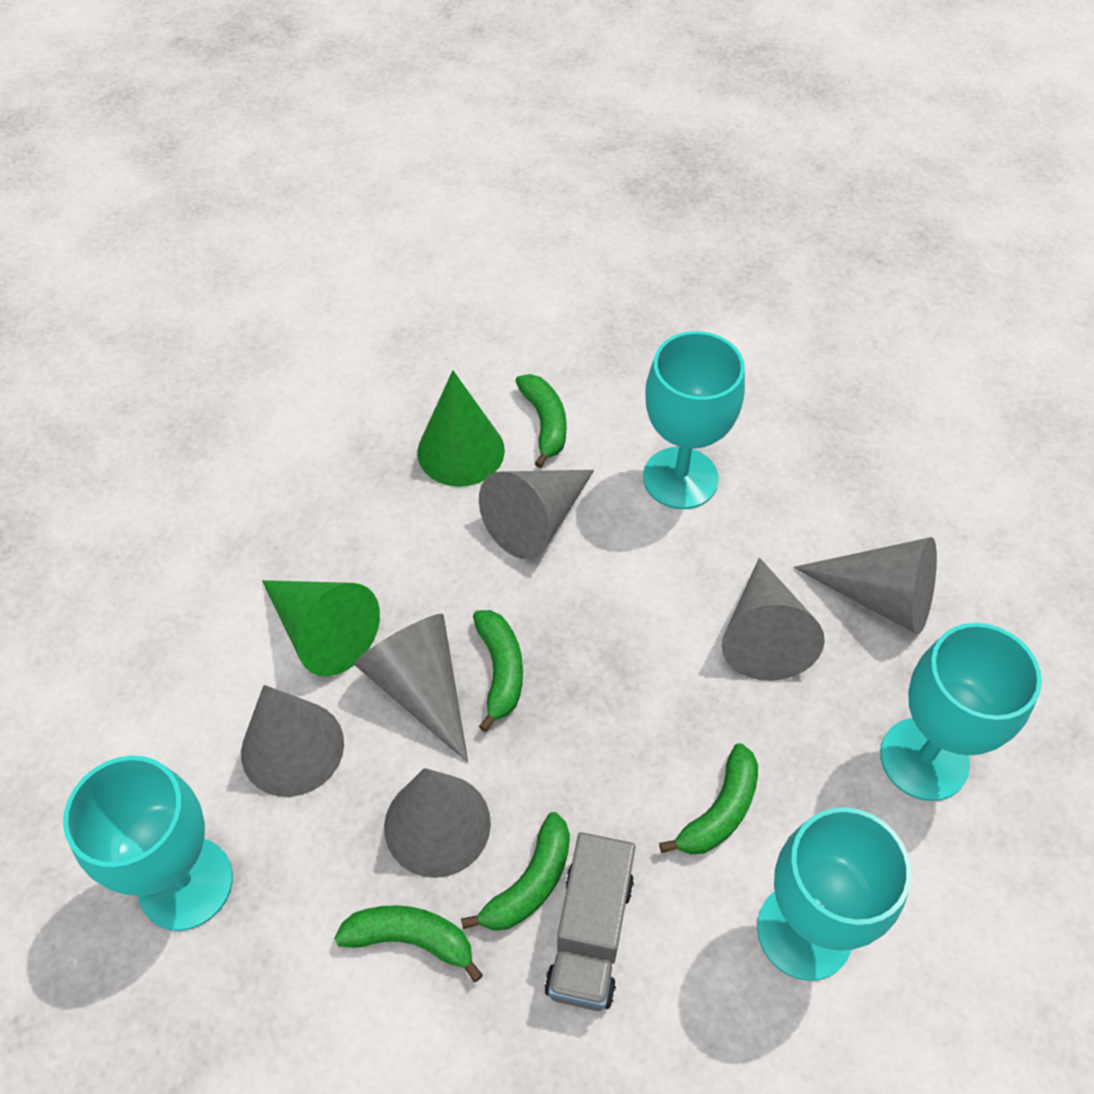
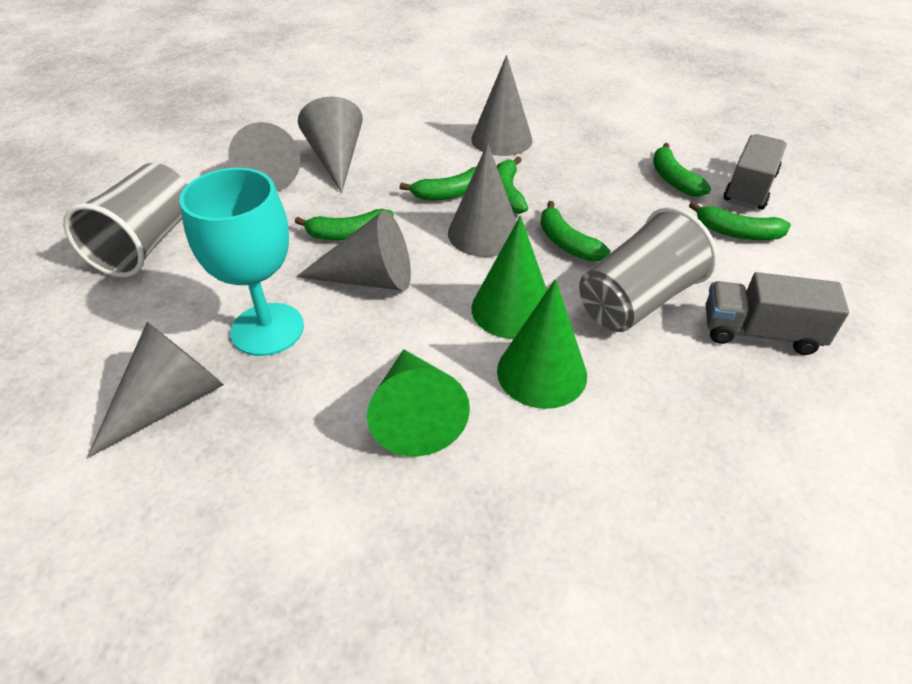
green banana: [334,905,483,982] [461,812,570,931] [473,610,523,732] [516,374,567,468] [659,743,758,855] = 5 -> [295,209,394,240] [400,167,476,200] [497,157,528,214] [541,201,611,261] [653,143,711,196] [689,201,791,240] = 6
green cone: [262,580,380,676] [417,370,505,487] = 2 -> [367,349,470,457] [471,216,547,339] [497,279,587,409] = 3
grey cup: none = 0 -> [63,163,187,277] [579,207,718,332] = 2
grey truck: [544,832,635,1011] = 1 -> [706,272,849,355] [724,134,787,210] = 2
turquoise goblet: [63,756,233,931] [643,331,745,509] [757,807,911,981] [880,623,1042,801] = 4 -> [179,168,304,356] = 1

